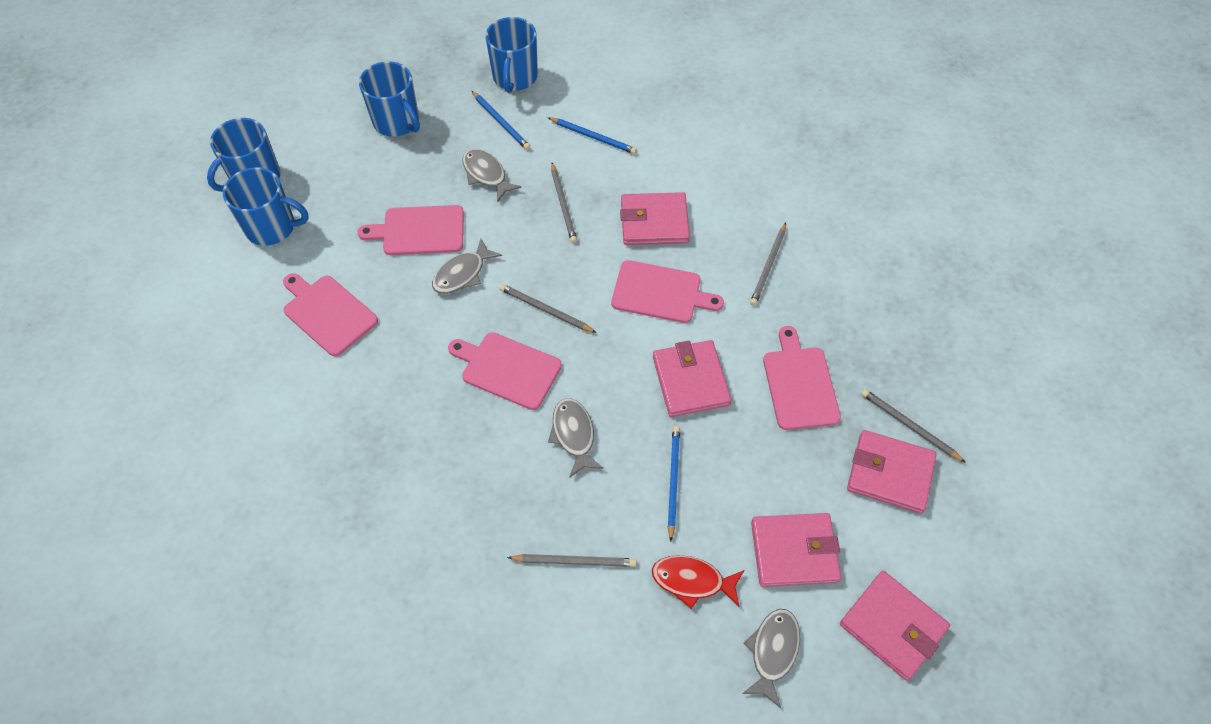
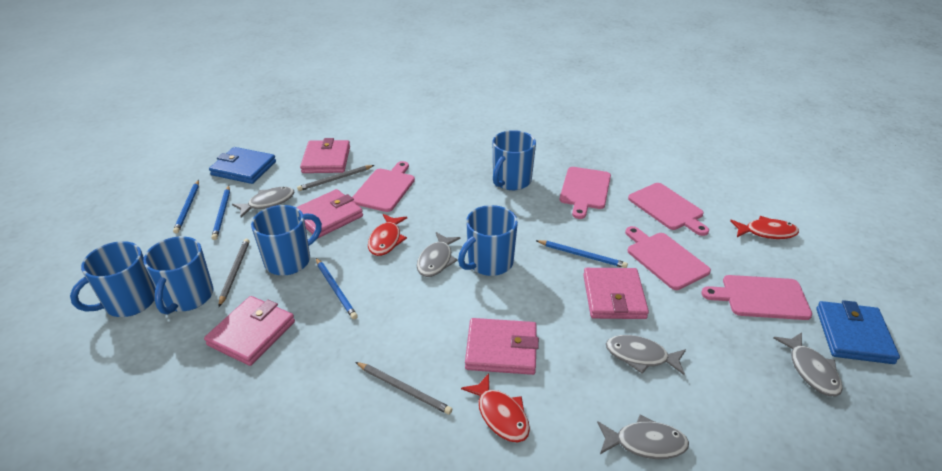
blue mug: [207,118,281,192] [223,167,309,246] [359,61,420,137] [485,17,538,93] = 4 -> [70,241,156,317] [143,236,214,314] [251,205,322,275] [458,205,518,276] [493,130,536,190] = 5
blue pencil: [472,91,530,150] [548,117,637,154] [668,426,680,542] = 3 -> [173,180,199,234] [211,186,230,240] [316,258,358,319] [536,240,628,268] = 4
blue wallet: none = 0 -> [209,147,276,184] [816,300,900,364] = 2
grey fish: [432,239,502,294] [462,149,522,202] [548,398,604,478] [742,609,800,708] = 4 -> [232,187,294,217] [417,232,460,277] [597,415,689,459] [606,335,686,375] [773,332,843,396] = 5
grey pencil: [500,284,597,333] [507,554,636,567] [551,163,577,243] [750,223,786,306] [861,389,966,463] = 5 -> [219,239,250,307] [297,165,374,191] [355,362,452,415] = 3
red fish: [652,555,744,609] = 1 -> [368,214,407,256] [461,373,530,442] [730,216,799,239] = 3

